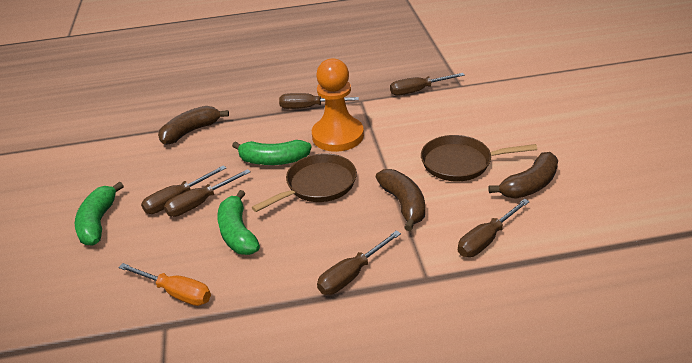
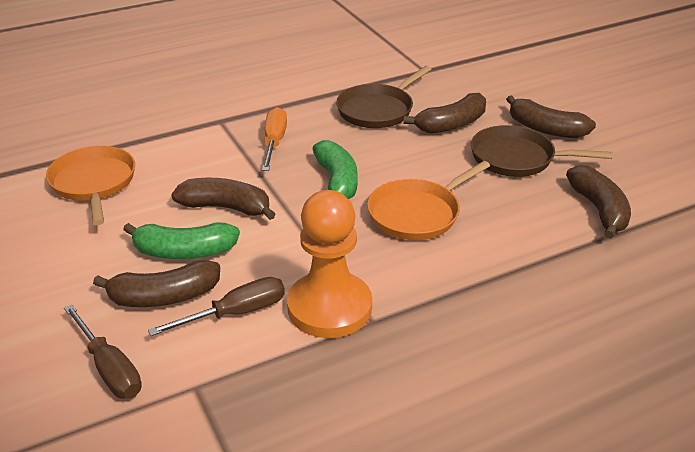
brown banana: [158,106,229,145] [376,169,425,231] [488,152,558,198] = 3 -> [93,260,220,307] [171,178,276,220] [404,93,486,133] [506,95,596,138] [566,165,631,239] = 5
brown screwdriver: [141,165,226,214] [164,169,251,217] [279,93,359,109] [317,230,401,295] [390,73,465,96] [458,199,530,257] = 6 -> [64,304,142,399] [148,277,285,336] = 2
green banana: [75,182,124,246] [217,190,260,255] [232,140,312,165] = 3 -> [123,222,240,259] [313,140,358,199] = 2
orange pan: none = 0 -> [46,146,135,225] [367,161,490,240] = 2

